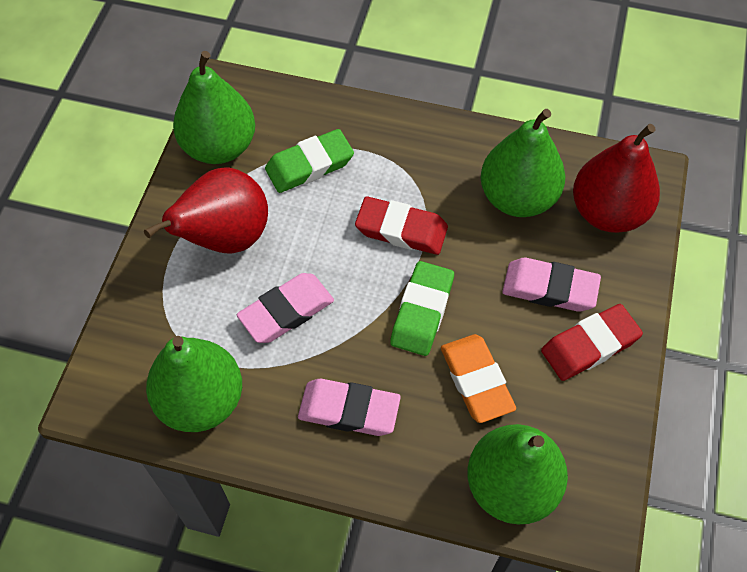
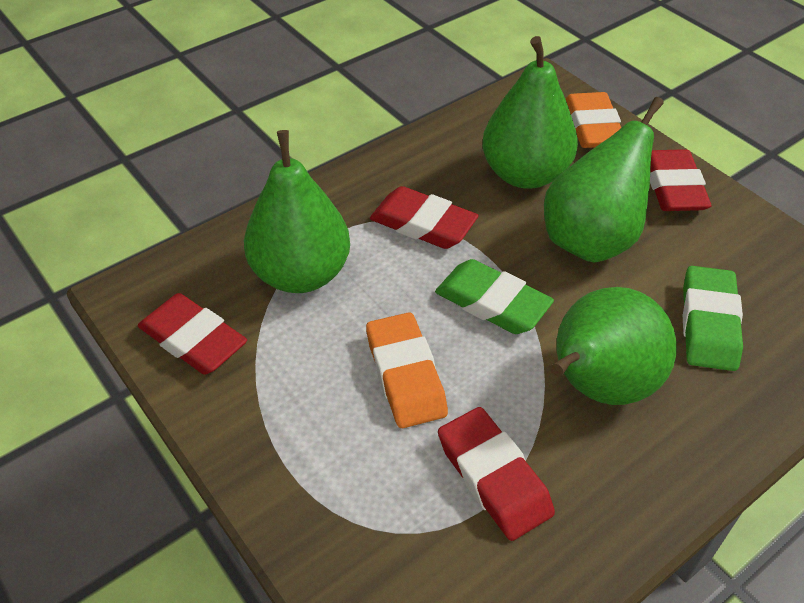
orange eraser: [441,334,516,423] = 1 -> [366,312,448,428] [565,92,621,148] = 2
pink eraser: [237,273,334,343] [298,379,401,436] [502,258,601,312] = 3 -> none = 0
red eraser: [355,197,448,255] [541,304,643,381] = 2 -> [138,293,247,375] [370,186,479,249] [438,407,555,541] [650,149,712,211] = 4
red pear: [144,167,268,253] [573,124,660,233] = 2 -> none = 0

